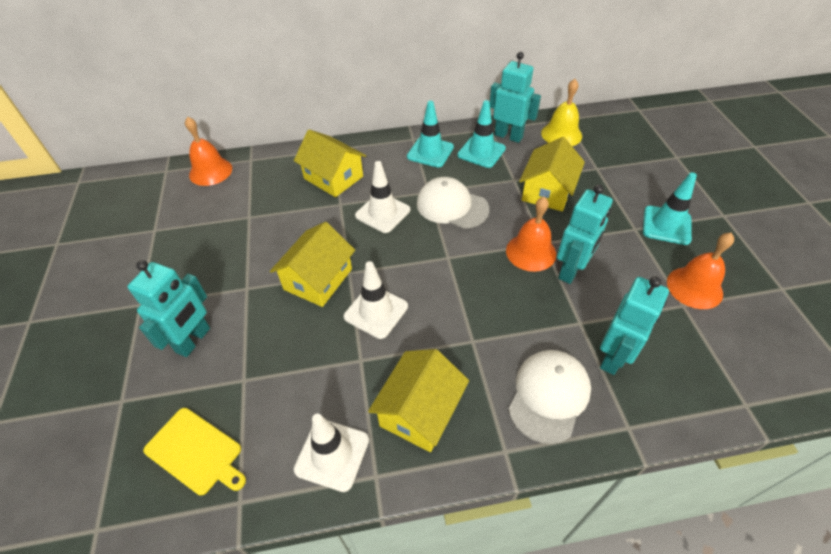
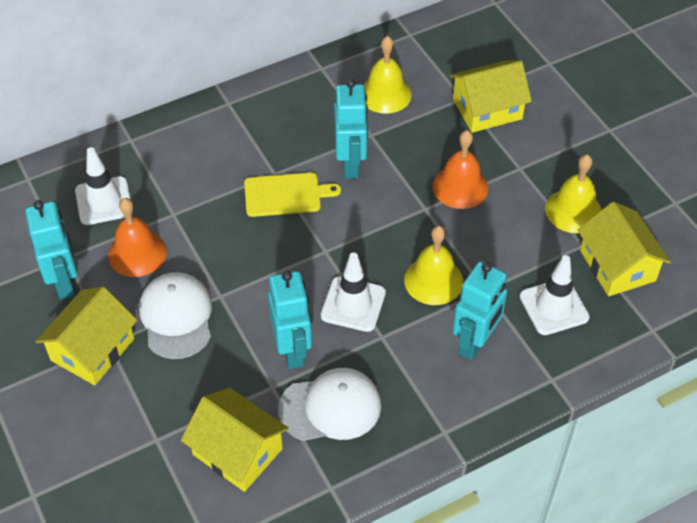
orange bell: [185,116,232,186] [506,197,556,272] [667,233,734,309] = 3 -> [108,198,167,277] [433,130,488,209] = 2
turquoise traffic cone: [407,101,454,167] [458,100,506,168] [643,172,697,245] = 3 -> none = 0
yellow bell: [541,79,582,146] = 1 -> [363,36,412,114] [404,226,463,305] [545,154,602,233] = 3

